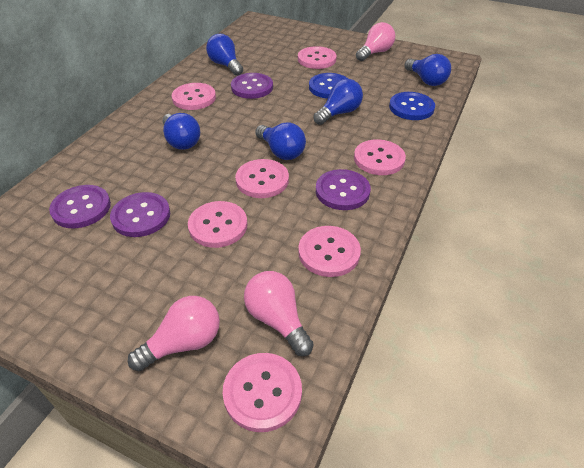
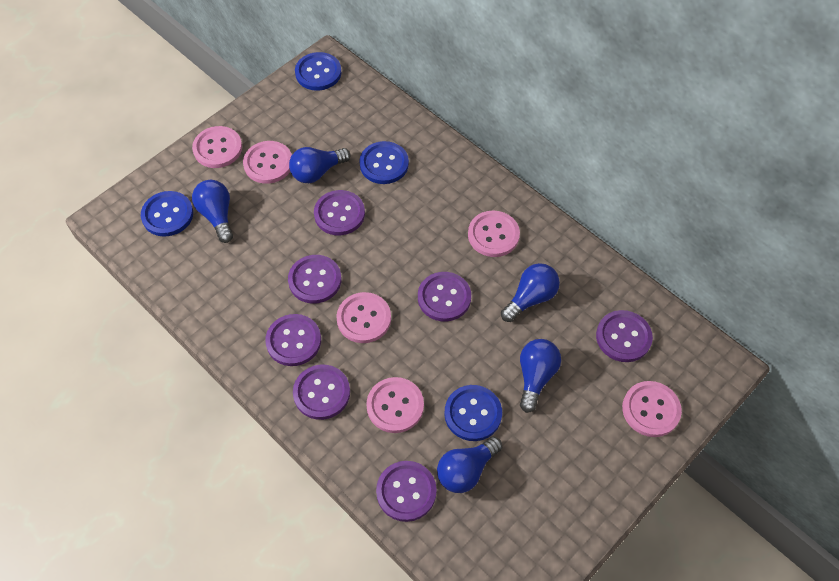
blue button: [309,73,348,99] [389,92,435,120] = 2 -> [141,191,193,237] [295,52,341,91] [359,141,409,184] [444,385,502,441] = 4
pink button: [172,83,216,110] [188,201,247,248] [223,353,302,432] [235,159,289,198] [298,46,337,69] [298,226,361,277] [354,139,406,175] = 7 -> [192,126,242,168] [243,141,292,184] [337,292,391,343] [366,377,424,433] [468,211,520,257] [622,381,682,437] = 6
pink light bulb: [128,296,220,371] [244,271,314,356] [356,22,395,61] = 3 -> none = 0
purple button: [49,185,111,228] [110,192,170,237] [231,73,273,99] [316,169,371,210] = 4 -> [265,314,321,366] [288,255,342,304] [293,365,350,420] [314,190,365,235] [376,461,437,522] [418,272,471,321] [596,310,653,362] = 7

